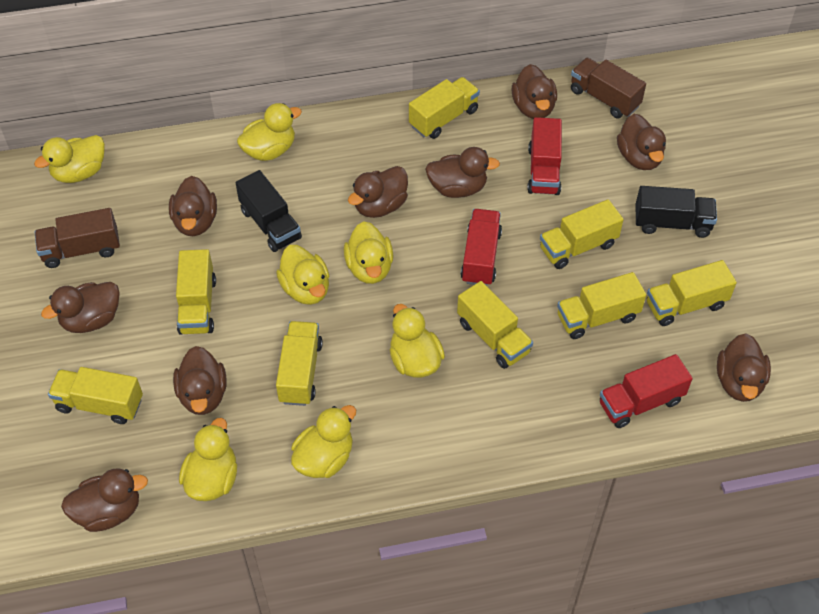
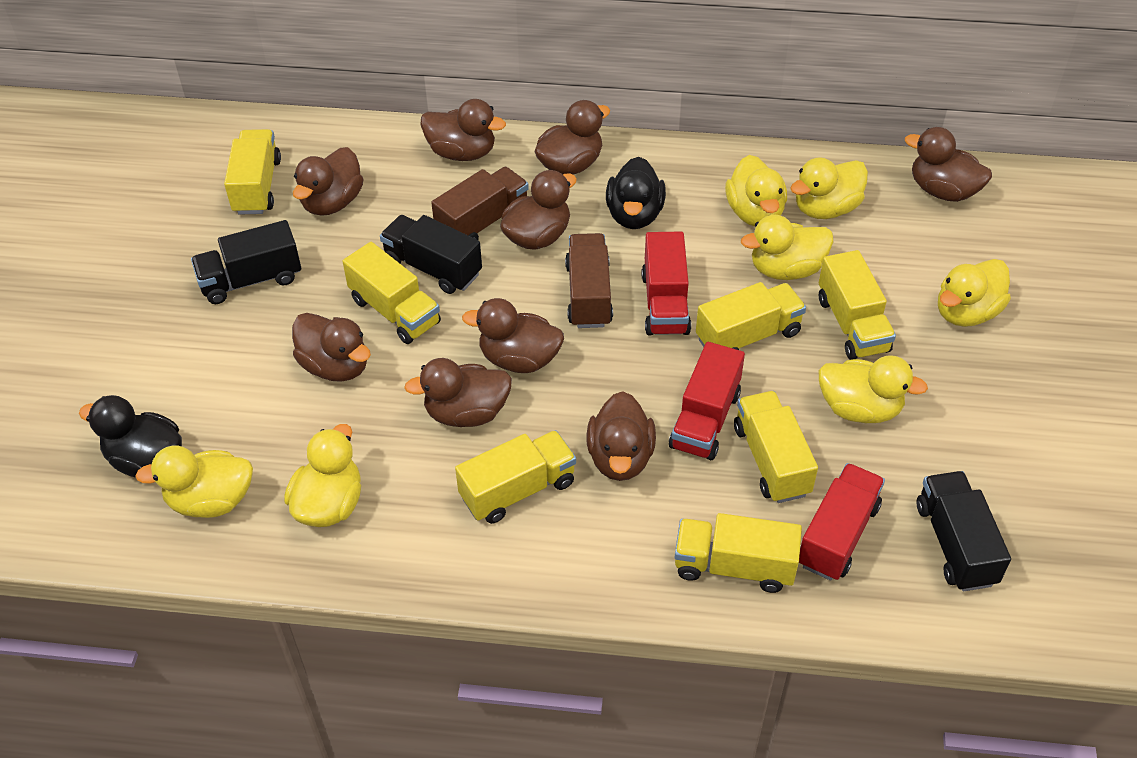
black duck: none = 0 -> [79,395,182,477] [606,157,666,229] = 2
black truck: [236,170,302,252] [635,186,717,238] = 2 -> [191,220,301,304] [380,215,482,294] [917,471,1011,591] = 3
yellow truck: [48,367,143,424] [176,249,216,335] [276,321,323,406] [409,77,480,139] [457,281,533,369] [540,199,624,269] [557,272,646,339] [647,260,737,326] = 8 -> [224,129,281,215] [342,242,441,344] [455,430,576,524] [675,513,802,593] [696,282,806,350] [734,391,818,503] [819,250,896,360] = 7

